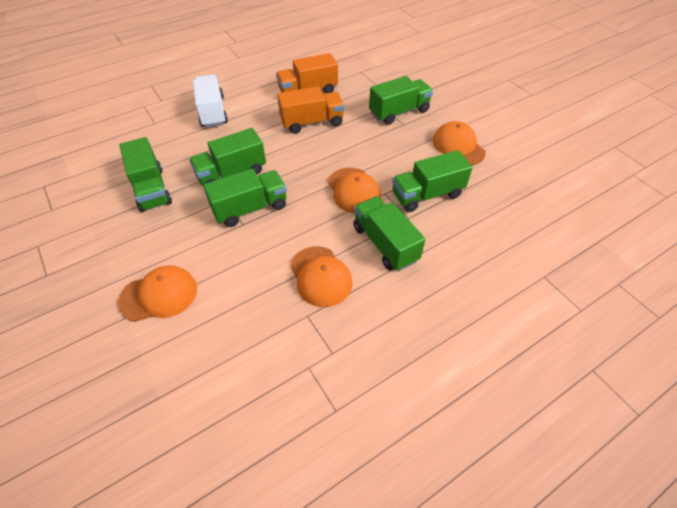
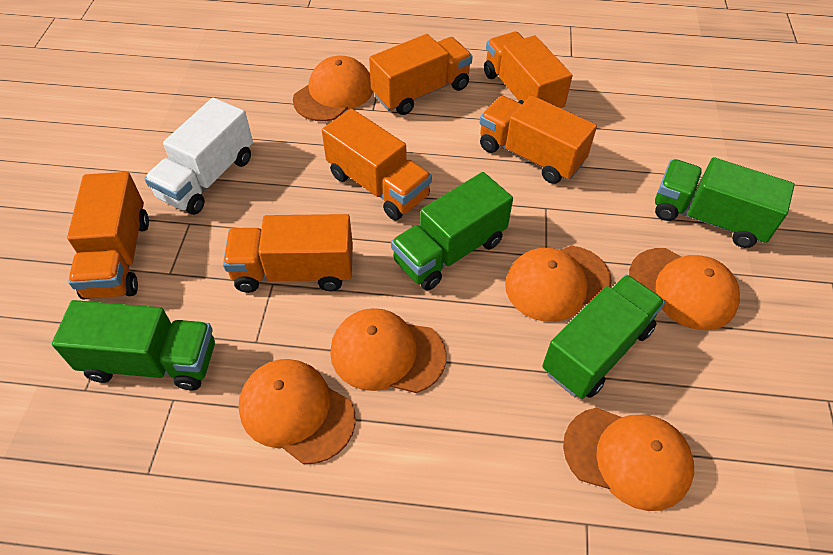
green truck: [119,137,172,213] [189,128,266,186] [203,168,287,227] [353,196,426,271] [369,76,433,125] [392,150,473,212] = 6 -> [52,300,215,390] [391,172,513,291] [542,275,665,399] [655,157,794,248] = 4
orange cap: [118,265,197,322] [290,246,353,307] [328,168,381,213] [433,121,486,165] = 4 -> [238,359,356,464] [293,56,373,121] [330,308,447,393] [505,246,612,322] [563,408,694,511] [629,248,740,330] = 6
orange truck: [276,53,338,93] [277,86,345,134] = 2 -> [67,172,149,299] [223,214,353,293] [322,109,432,220] [369,34,473,115] [480,95,597,184] [484,31,572,108] = 6

